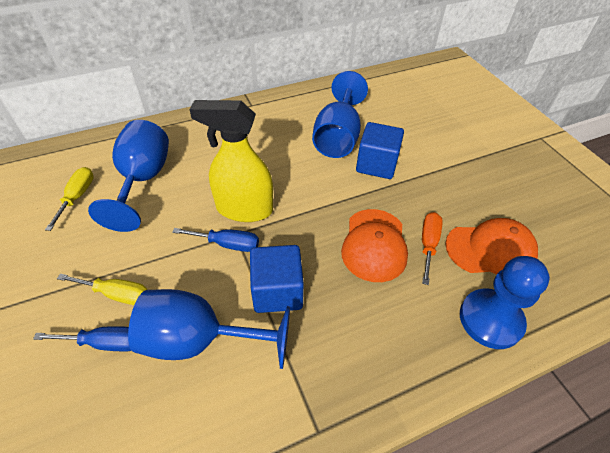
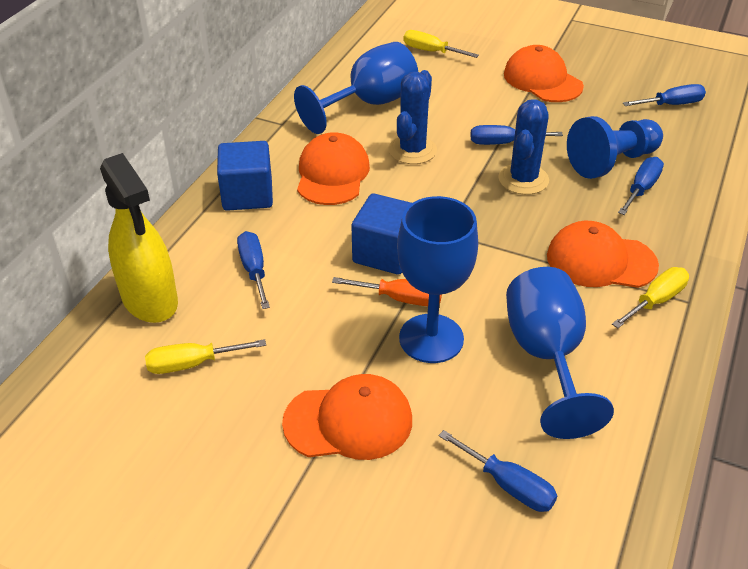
blue cactus: none = 0 -> [388,70,437,164] [498,100,549,195] = 2
blue screwdriver: [33,326,131,351] [172,228,259,252] = 2 -> [237,231,270,309] [439,430,557,512] [471,125,563,145] [618,157,664,215] [623,84,706,106] = 5
orange cap: [341,209,408,282] [445,218,538,274] = 2 -> [282,374,412,460] [297,132,370,205] [504,45,584,102] [547,221,659,288] = 4
yellow screwdriver: [45,167,94,231] [57,274,147,305] = 2 -> [145,339,266,374] [403,30,479,58] [612,267,689,328] = 3

